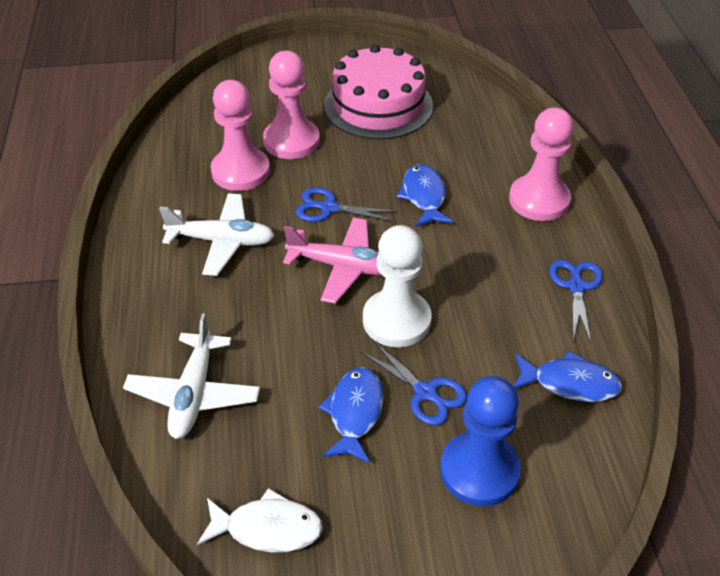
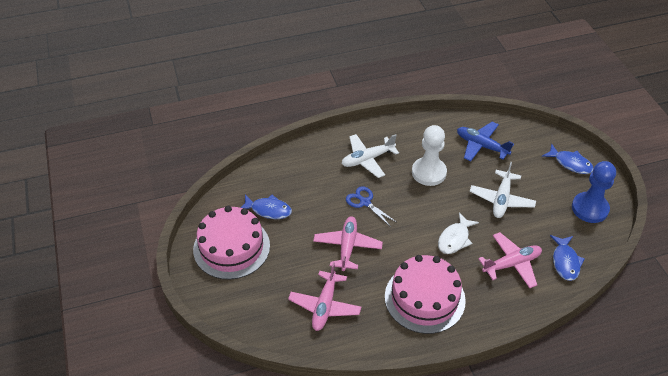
blue plane: none = 0 -> [457,122,514,161] = 1
blue scissors: [296,187,397,222] [360,340,467,425] [549,260,603,343] = 3 -> [346,186,398,227] = 1
pink cake: [324,44,433,140] = 1 -> [193,206,270,280] [385,255,466,334] = 2
pink pawn: [211,80,270,191] [263,51,320,159] [509,107,574,221] = 3 -> none = 0
pink plane: [283,217,381,304] = 1 -> [288,262,361,331] [313,216,383,271] [478,232,542,288] = 3

